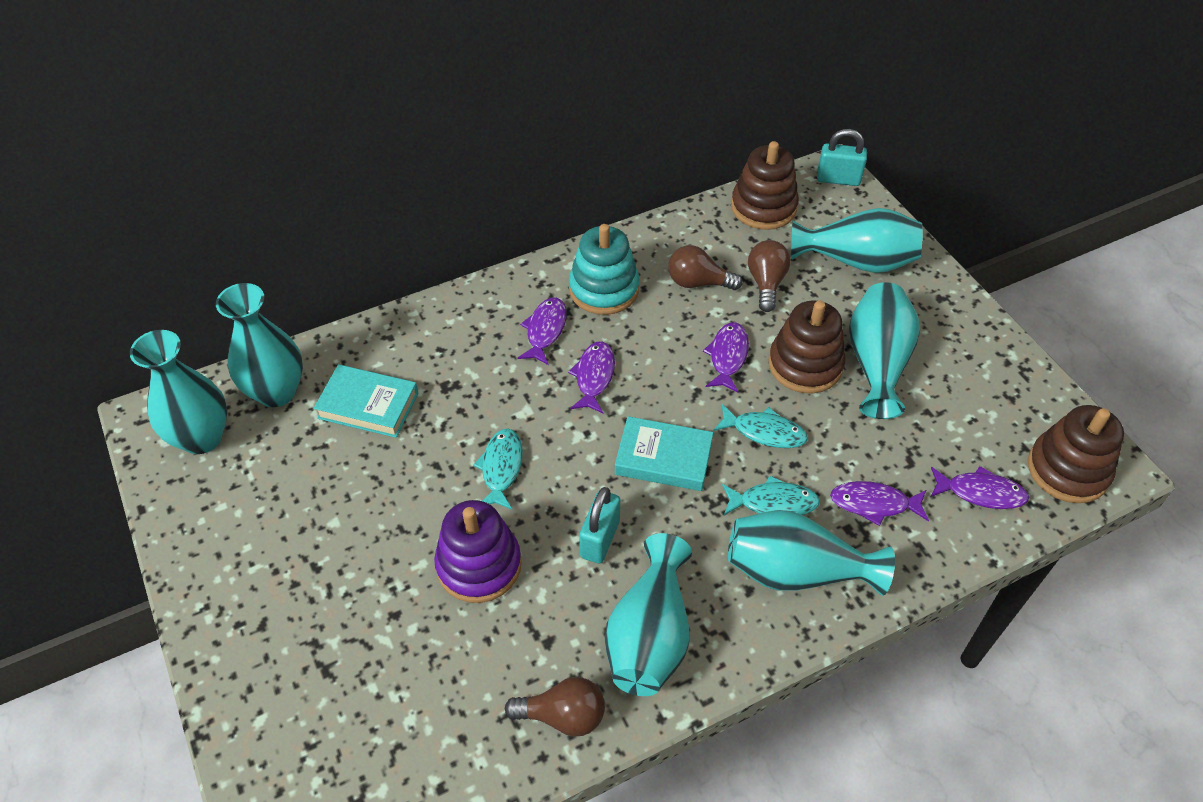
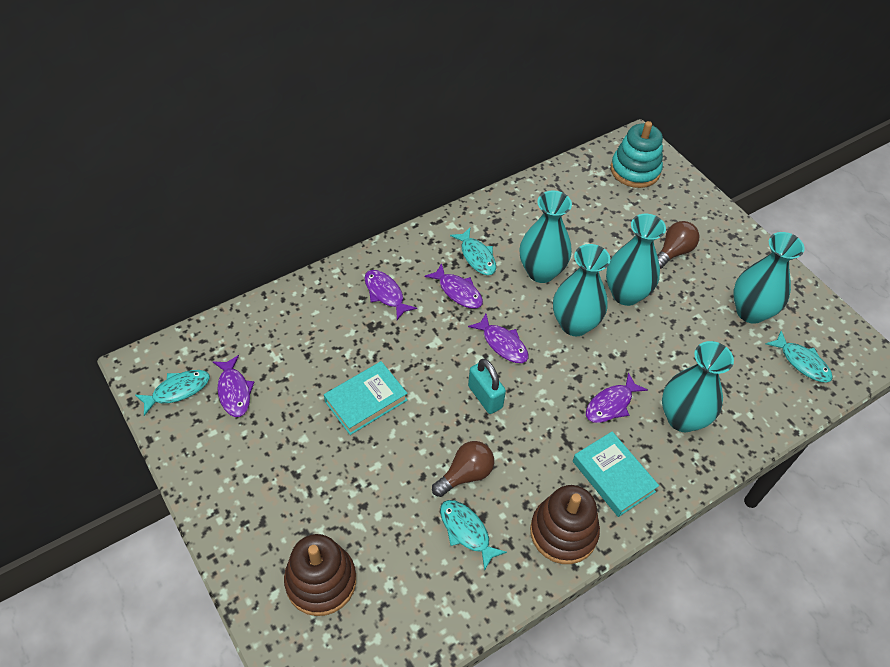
brown light bulb: [505,677,605,736] [668,245,743,290] [748,240,791,312] = 3 -> [432,441,494,497] [657,221,699,269] = 2
brown stacking toy: [731,141,799,230] [769,301,846,393] [1028,405,1124,503] = 3 -> [284,534,356,616] [530,485,600,564] = 2
purple stacking toy: [434,500,522,603] = 1 -> none = 0
turquoise fish: [473,428,523,510] [713,404,808,448] [722,475,820,515] = 3 -> [135,370,210,416] [440,500,507,571] [450,228,496,275] [766,331,833,382] = 4
turquoise padlock: [579,487,620,564] [817,129,867,186] = 2 -> [468,359,506,414] = 1
turquoise vase: [130,330,227,454] [216,283,303,407] [605,533,692,696] [728,510,895,596] [791,208,923,273] [849,282,920,419] = 6 -> [520,191,572,283] [553,244,610,336] [606,214,666,306] [662,341,734,432] [733,232,805,324] = 5

